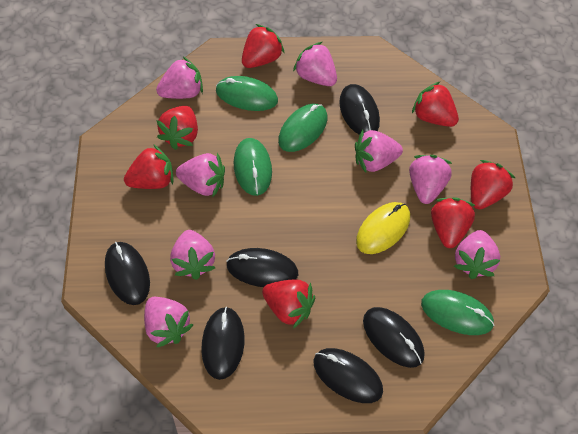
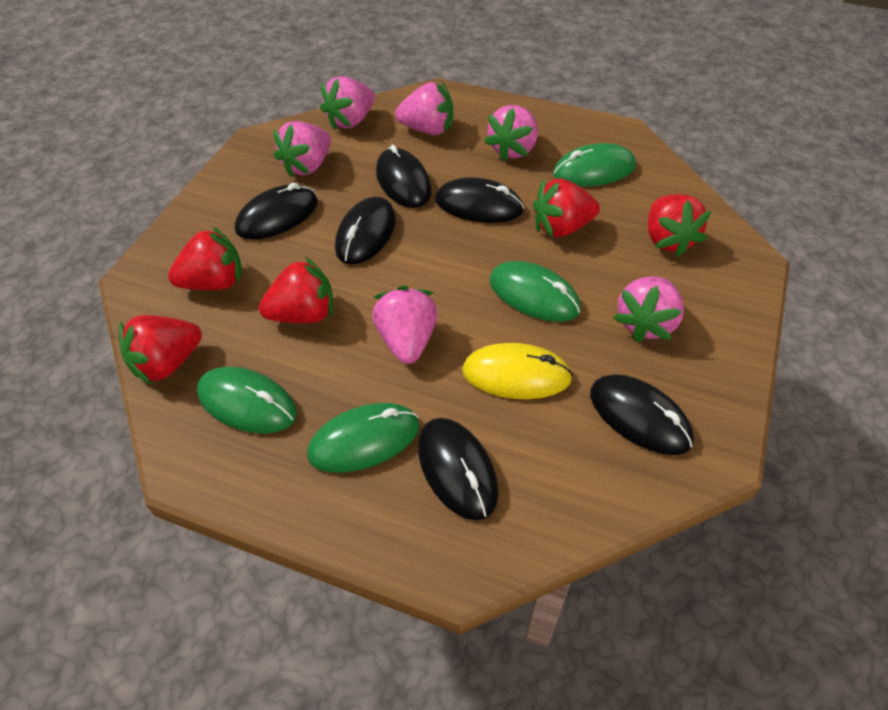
pink strawberry: [144,297,193,348] [156,57,203,99] [170,230,215,280] [176,153,225,197] [293,42,337,86] [355,130,403,173] [409,155,452,204] [454,230,500,279] = 8 -> [273,121,331,178] [320,76,375,130] [372,286,438,364] [395,82,453,135] [484,105,538,162] [613,276,684,342] = 6
red strawberry: [124,144,173,189] [156,106,198,150] [242,24,285,68] [262,279,315,328] [412,81,459,127] [431,197,476,248] [471,160,515,210] = 7 -> [119,315,202,385] [168,226,242,290] [259,257,333,323] [533,178,600,238] [648,194,711,257] = 5

